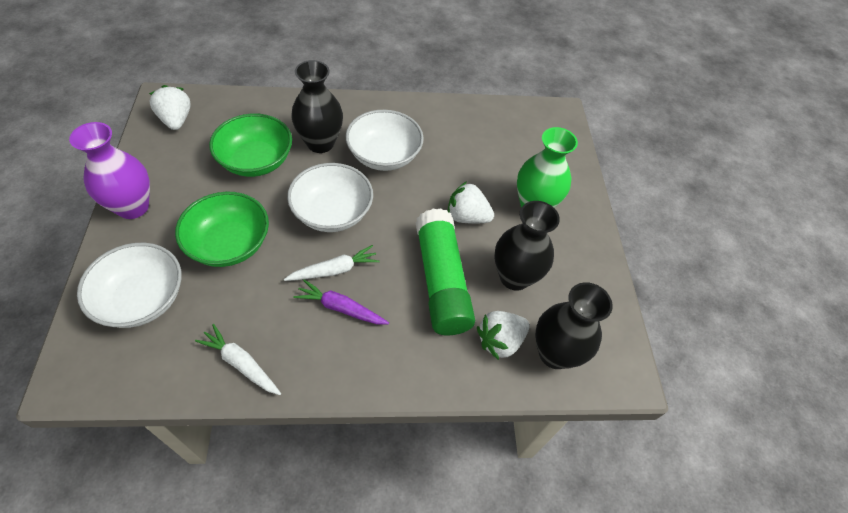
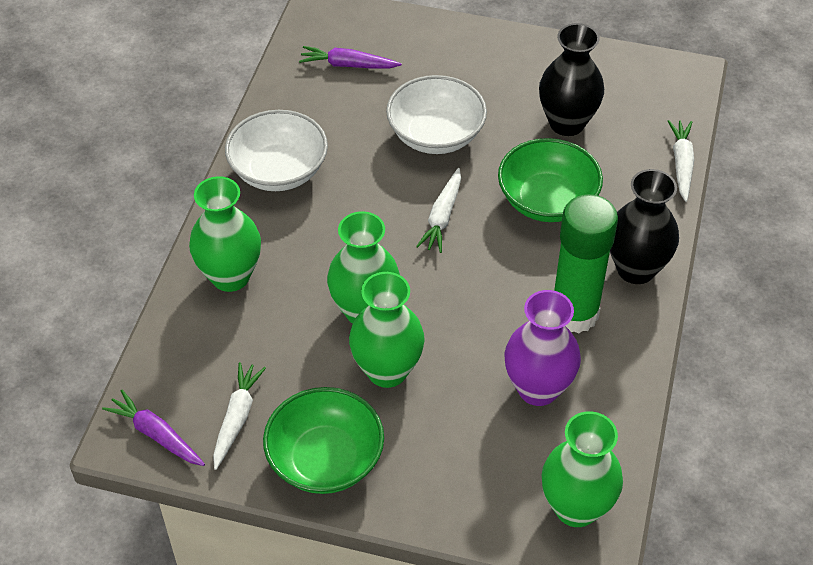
black vase: [291,60,343,153] [494,201,560,291] [535,282,613,369] = 3 -> [539,23,604,136] [610,169,679,284] = 2
green vase: [517,127,578,208] = 1 -> [189,176,261,292] [327,211,400,324] [349,272,425,388] [542,411,623,527] = 4
purple carrot: [293,280,389,324] = 1 -> [102,390,205,466] [299,46,402,69] = 2
white bowl: [77,243,182,328] [287,163,373,232] [346,110,424,171] = 3 -> [225,110,328,191] [386,75,487,154] = 2
white carrot: [195,324,281,395] [284,245,380,281] = 2 -> [213,362,266,470] [416,168,461,253] [668,120,694,202] = 3
white strawberry: [149,85,191,130] [448,181,494,224] [477,311,530,360] = 3 -> none = 0

